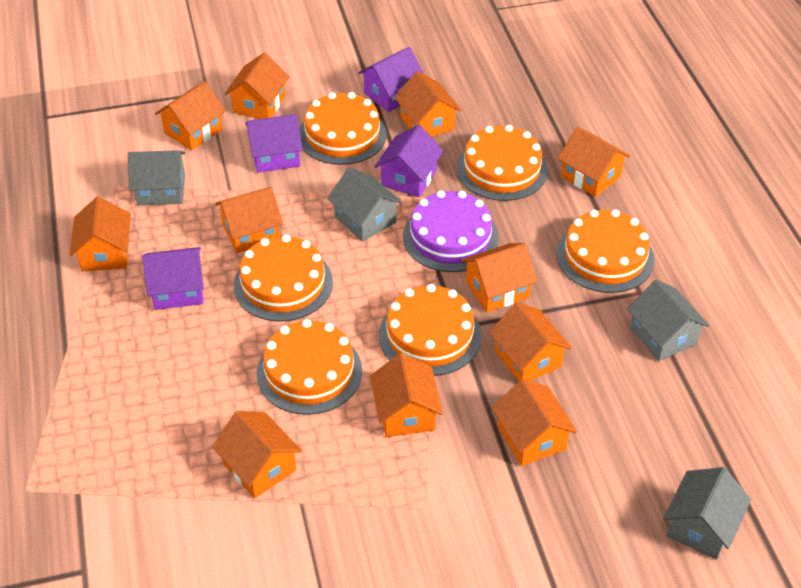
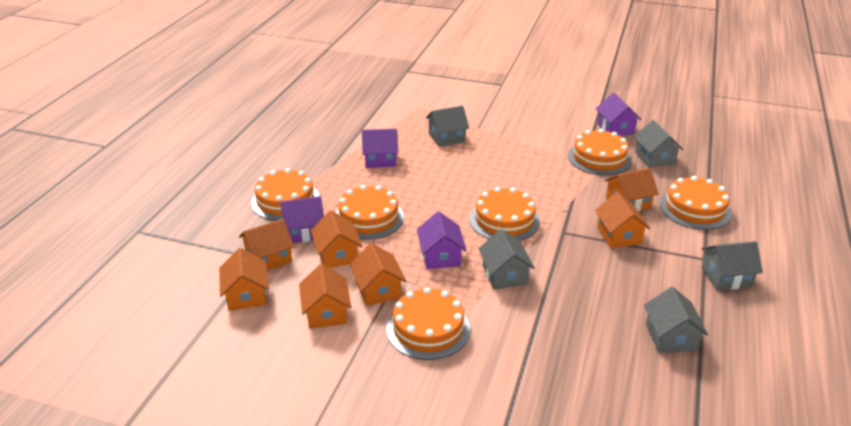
grey house: [128,150,185,205] [327,167,403,242] [627,280,710,361] [663,467,751,560] = 4 -> [426,106,469,147] [479,229,535,290] [634,120,683,168] [644,287,708,353] [701,241,763,291] = 5
orange house: [70,197,131,271] [155,81,226,150] [212,411,302,498] [215,187,283,253] [224,53,290,119] [370,353,443,437] [394,71,461,137] [461,243,537,312] [489,302,572,382] [492,379,577,466] [558,127,630,197] = 11 -> [219,248,269,311] [239,219,294,270] [299,264,351,329] [311,210,362,268] [350,243,406,306] [595,192,650,248] [604,168,659,212] = 7
purple cake: [403,190,499,272] = 1 -> none = 0

